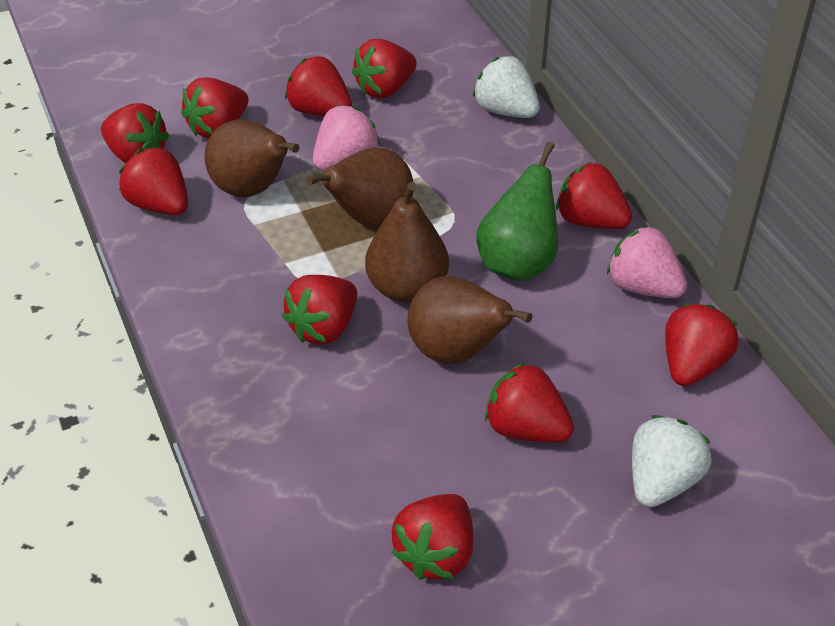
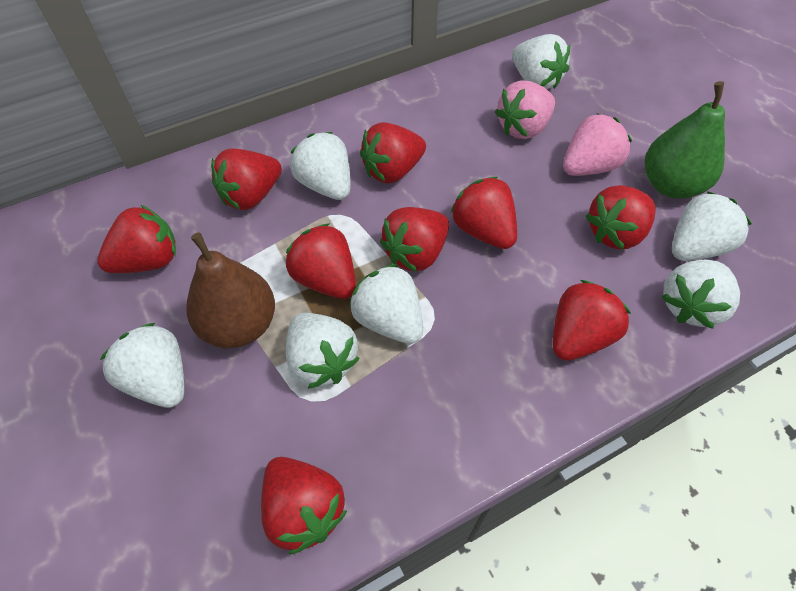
brown pear: [204,119,299,197] [306,147,413,227] [365,182,449,303] [408,276,532,364] = 4 -> [186,232,275,348] = 1
red strawberry: [101,103,169,163] [119,147,188,215] [181,77,249,138] [282,275,357,344] [285,56,352,116] [352,39,417,98] [391,494,473,580] [485,362,574,443] [556,162,632,229] [665,303,739,386] = 10 -> [97,205,176,273] [211,148,282,210] [261,457,347,555] [286,223,356,299] [360,122,426,184] [380,207,449,272] [451,177,517,249] [553,280,631,361] [586,185,656,249] = 9
white strawberry: [473,56,540,118] [632,415,712,507] = 2 -> [100,323,184,408] [286,313,360,389] [290,132,351,200] [349,264,423,344] [512,34,570,89] [661,260,740,329] [672,191,752,261] = 7

